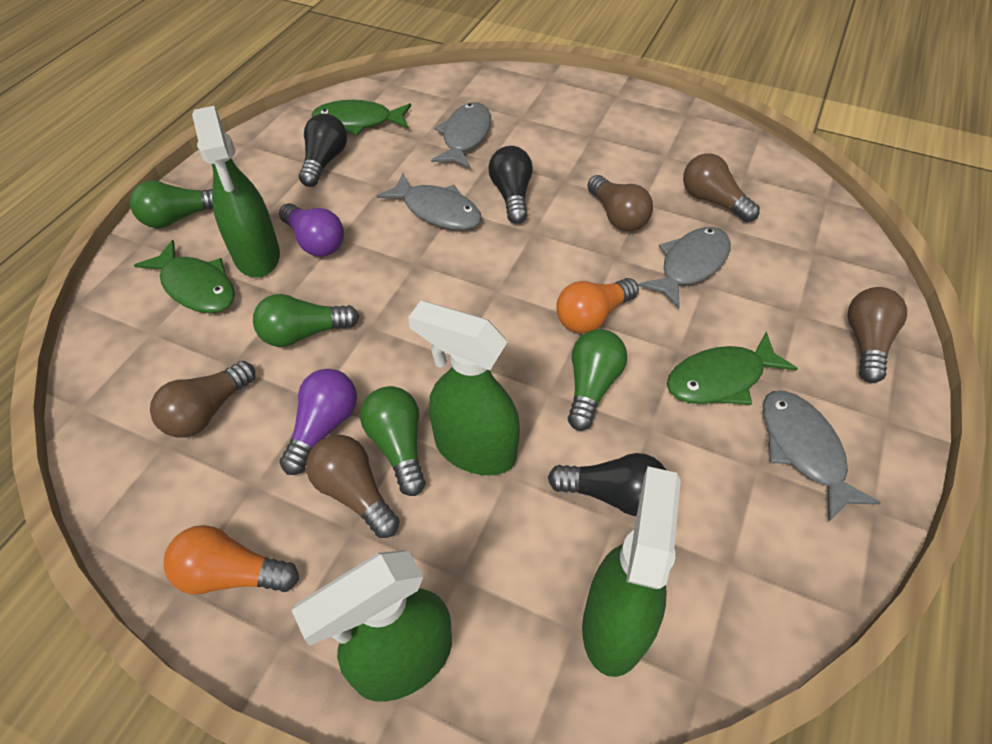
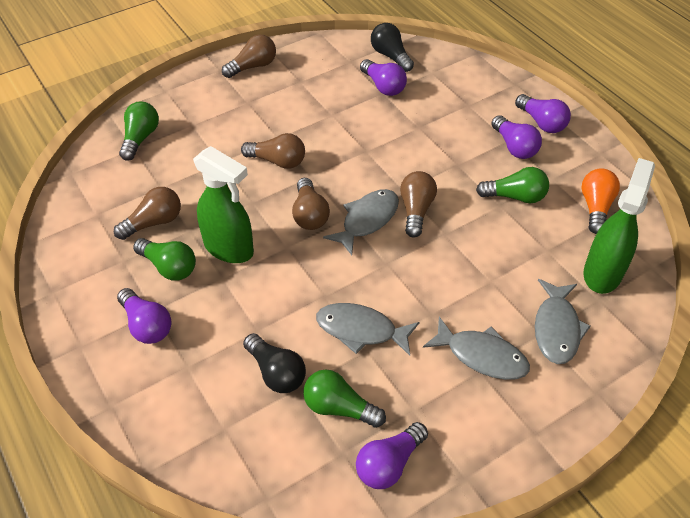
black light bulb: [299,113,347,187] [488,146,533,224] [548,453,666,516] = 3 -> [243,333,306,393] [371,23,414,72] = 2
green fish: [134,240,235,313] [311,100,411,135] [667,332,798,405] = 3 -> none = 0
green spray bottle: [192,106,280,277] [291,550,452,702] [408,301,520,475] [582,466,681,677] = 4 -> [193,146,254,263] [584,158,655,294] = 2
orange light bulb: [164,525,299,594] [556,278,639,333] = 2 -> [581,168,620,234] = 1
purple light bulb: [279,203,344,257] [279,369,357,475] = 2 -> [117,288,171,344] [356,422,428,489] [360,59,407,96] [491,115,542,159] [515,94,571,133] = 5

